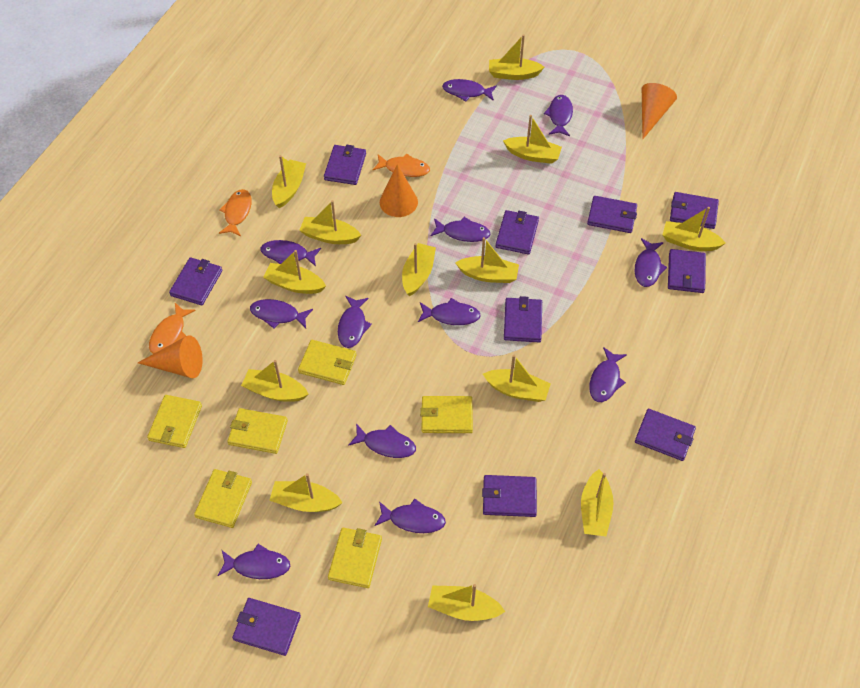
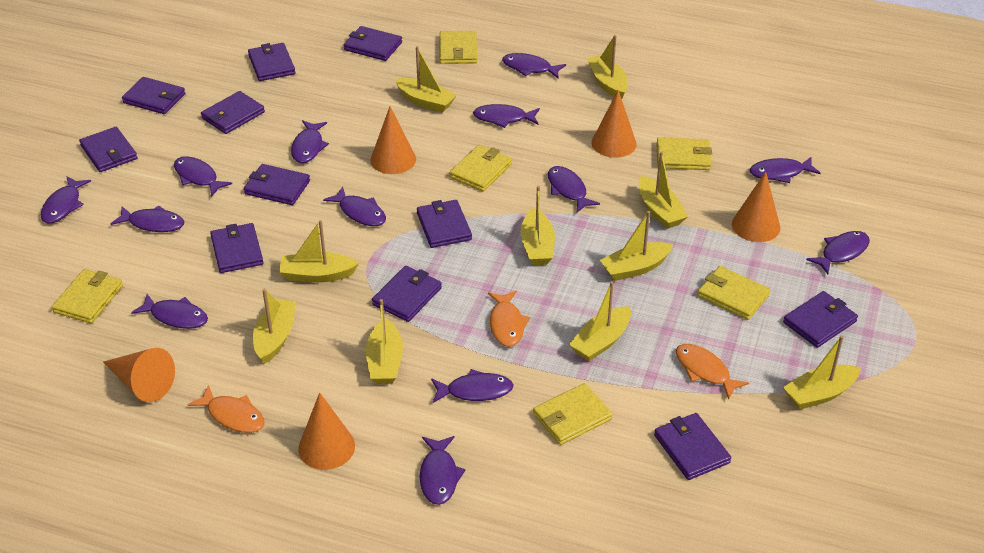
orange cone: [138,335,203,378] [380,164,418,217] [642,83,677,140] = 3 -> [103,348,175,402] [298,392,355,470] [370,107,416,174] [591,90,637,158] [732,171,780,242] = 5
purple fish: [217,544,290,579] [250,299,313,329] [261,240,321,266] [338,296,372,348] [348,424,416,458] [374,499,446,533] [418,298,481,325] [430,217,490,242] [442,79,497,102] [544,95,573,136] [589,347,627,402] [635,238,667,287] = 12 -> [41,176,91,223] [111,205,184,232] [131,294,208,329] [174,156,232,197] [291,120,329,163] [323,186,386,226] [420,436,466,505] [431,369,514,403] [473,104,540,128] [502,53,566,79] [548,166,600,212] [750,156,821,183] [806,231,870,274] = 13
purple wallet: [169,257,222,305] [232,598,301,656] [324,145,366,185] [482,475,537,517] [496,210,539,254] [504,296,542,342] [587,196,637,233] [635,409,696,461] [668,249,706,293] [670,192,719,229] = 10 -> [79,127,137,172] [122,77,185,114] [201,91,265,134] [210,223,264,273] [244,164,310,205] [248,43,295,81] [344,26,402,61] [372,266,442,322] [417,200,472,248] [654,413,731,480] [783,291,858,348] = 11
yellow boat: [241,360,308,402] [263,250,326,294] [269,473,343,512] [272,155,306,208] [299,200,361,244] [402,243,436,296] [428,584,505,621] [455,237,519,283] [483,355,551,402] [489,34,544,80] [503,115,562,164] [581,469,614,536] [663,207,726,251] = 13 -> [253,289,296,364] [279,220,359,282] [366,299,403,384] [395,46,457,113] [520,186,555,265] [569,281,631,361] [587,35,628,99] [600,211,673,281] [639,151,688,229] [783,336,861,410] = 10

